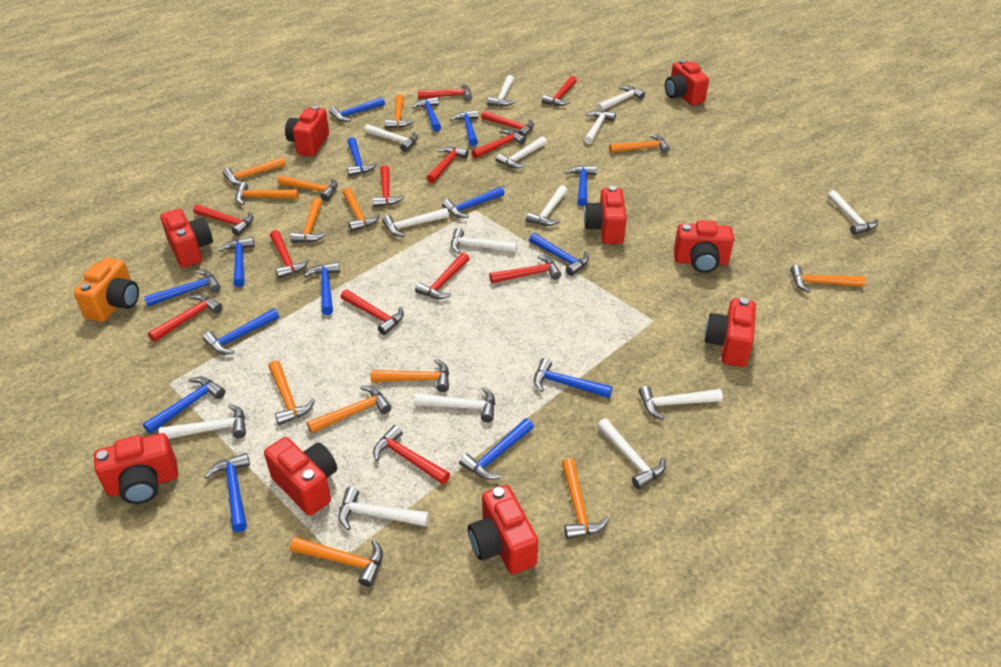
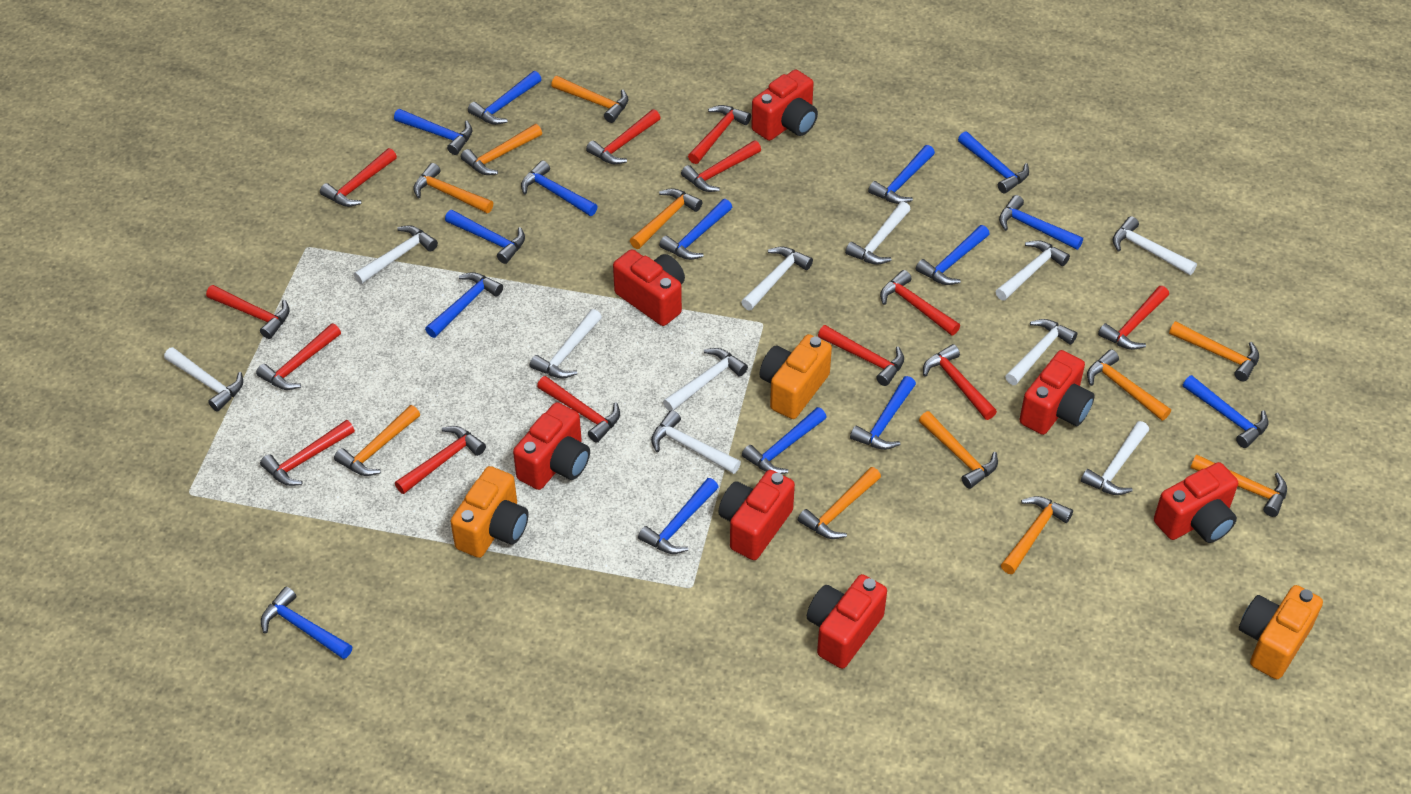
orange camera: [73,258,139,322] = 1 -> [450,466,529,558] [759,334,832,419] [1239,585,1323,679] = 3
orange hammer: [222,157,286,186] [235,182,299,205] [268,360,315,425] [277,175,338,201] [290,198,326,243] [290,537,383,587] [307,386,392,433] [342,188,380,231] [370,359,449,392] [385,94,414,129] [561,458,609,539] [609,134,670,154] [790,265,866,293] = 13 -> [334,405,420,476] [413,163,493,213] [461,124,542,175] [551,76,629,123] [630,188,702,249] [798,467,881,539] [919,411,998,489] [1001,496,1073,574] [1087,349,1171,421] [1169,321,1259,381] [1191,455,1287,517] = 11
red camera: [94,433,178,504] [160,209,213,268] [264,437,337,516] [285,105,329,156] [468,485,538,575] [584,186,627,244] [665,59,709,106] [674,220,734,273] [705,298,756,367] = 9 -> [513,402,590,490] [613,249,685,326] [718,470,795,560] [751,70,818,141] [807,574,887,669] [1019,350,1095,435] [1154,462,1238,543] = 7
white hammer: [159,404,246,439] [338,487,429,530] [364,124,418,152] [382,208,449,237] [414,387,495,422] [451,228,517,254] [487,75,516,107] [496,136,547,169] [526,185,567,226] [584,111,616,144] [596,86,645,111] [597,418,666,489] [639,386,723,420] [827,190,878,235] = 14 -> [164,347,243,412] [354,225,438,284] [530,309,602,379] [651,410,741,474] [663,348,748,411] [741,246,813,310] [845,201,911,265] [995,240,1070,301] [1005,319,1077,385] [1081,421,1149,495] [1113,216,1197,275] = 11

